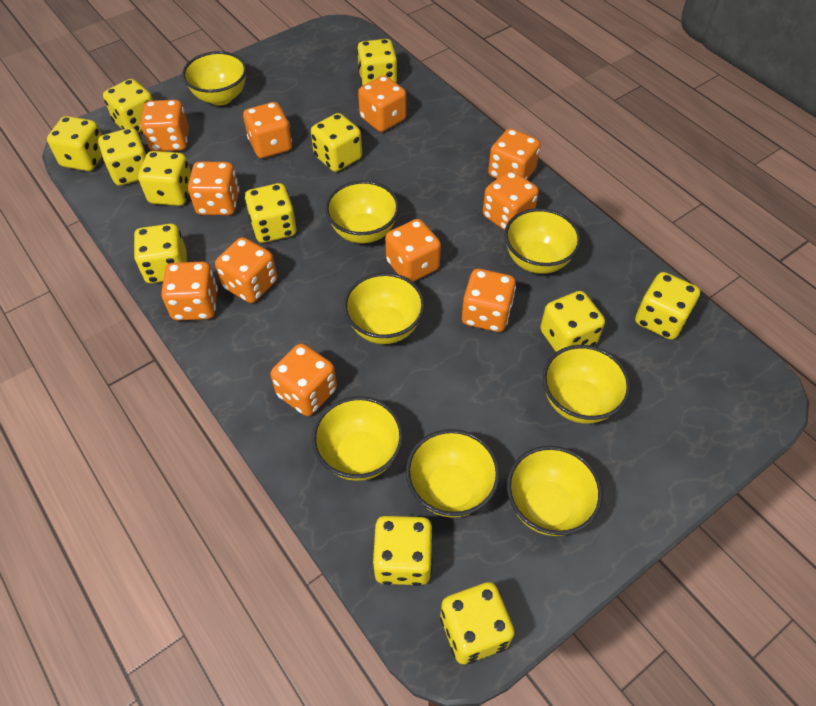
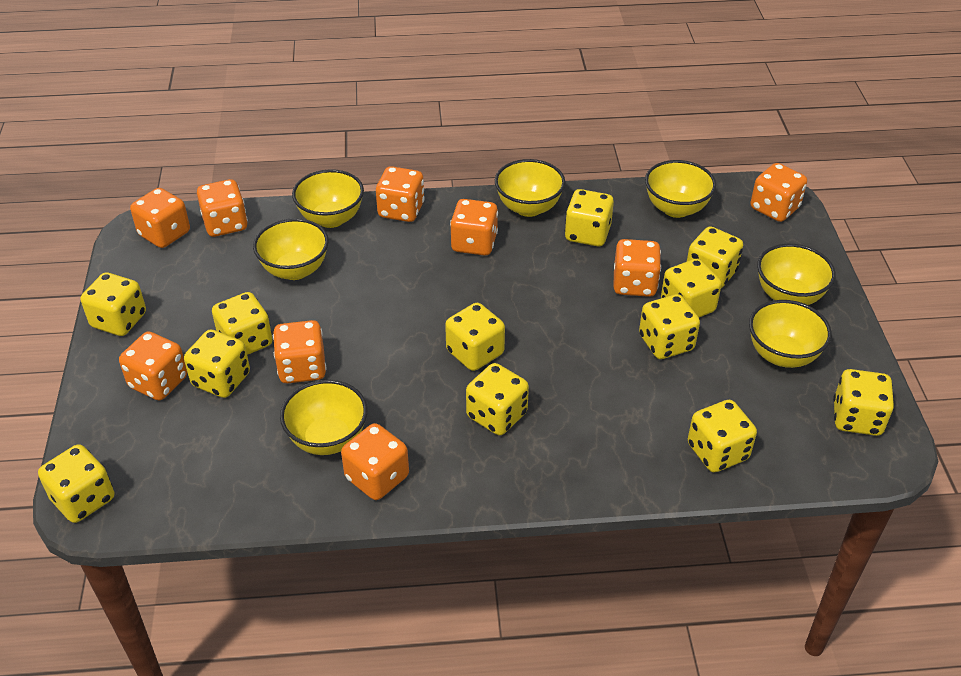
orange dice: [140,100,189,151] [161,262,218,321] [188,161,239,215] [215,237,277,303] [243,102,292,158] [270,344,337,416] [358,75,406,132] [385,219,441,282] [462,269,516,332] [483,170,539,230] [488,128,541,179] = 11 -> [119,331,187,401] [130,188,190,248] [197,179,248,237] [273,320,326,383] [341,423,409,500] [376,166,425,222] [450,199,498,256] [613,239,661,297] [750,163,807,222] = 9
yellow bowl: [182,51,247,106] [312,396,403,481] [325,181,399,243] [344,273,425,344] [406,429,500,518] [504,208,581,274] [507,446,603,536] [543,345,631,424] = 8 -> [253,218,329,280] [280,380,367,455] [292,169,364,228] [495,159,565,217] [645,160,716,218] [749,300,832,368] [757,244,836,305] = 7

